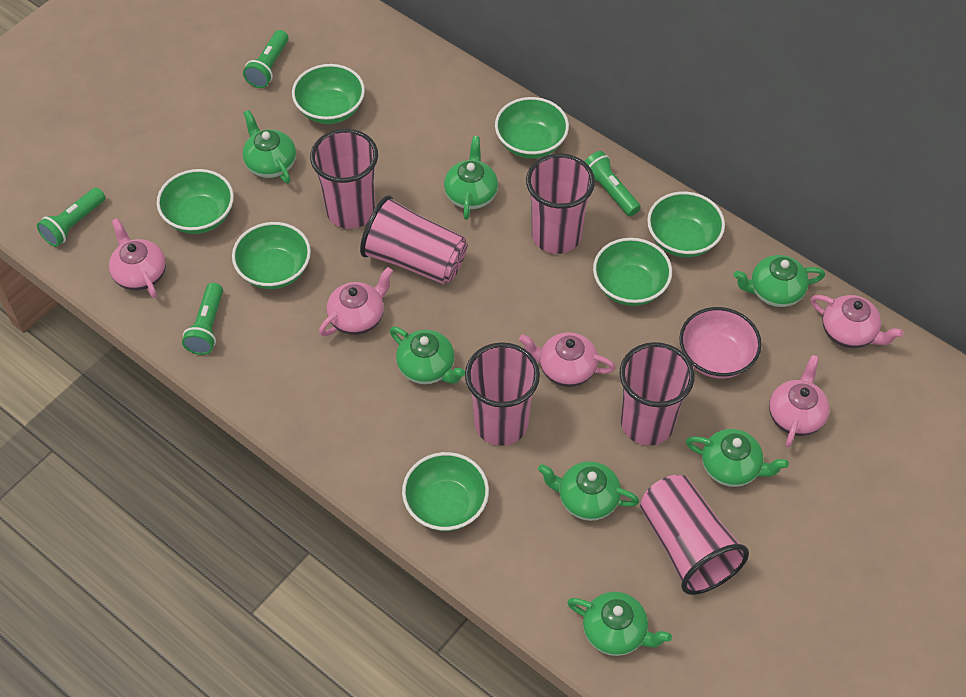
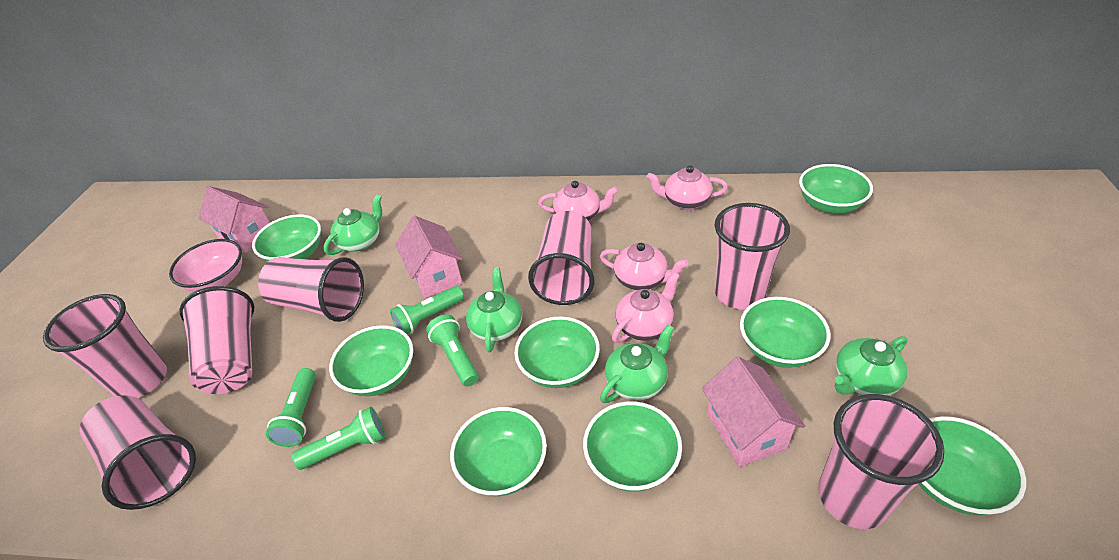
green bowl: [157,169,234,234] [232,222,311,289] [292,64,365,124] [402,452,489,531] [495,97,569,159] [593,238,672,306] [647,191,725,257] = 7 -> [252,214,321,262] [329,325,413,396] [450,407,547,496] [514,316,600,388] [583,401,682,492] [740,297,831,368] [799,164,873,213] [918,416,1026,515] = 8
green teapot: [242,110,296,183] [390,327,465,384] [444,136,498,220] [538,461,639,521] [567,592,672,656] [686,429,789,487] [733,255,825,307] = 7 -> [324,194,382,255] [466,267,522,352] [600,324,674,403] [835,336,908,396] = 4
pink cup: [310,129,378,229] [360,195,467,284] [465,342,540,446] [526,153,595,254] [620,342,695,446] [640,475,749,595] = 6 -> [43,294,167,398] [80,395,196,510] [179,286,254,394] [258,257,364,322] [528,211,595,305] [714,203,790,310] [818,394,945,529] = 7
pink house: none = 0 -> [198,186,270,253] [396,216,463,298] [702,357,805,467] = 3
pink teapot: [109,218,166,298] [319,267,393,336] [519,332,616,387] [769,355,830,448] [810,295,903,348] = 5 -> [538,181,618,221] [600,243,689,290] [612,272,679,343] [647,165,728,210] = 4

